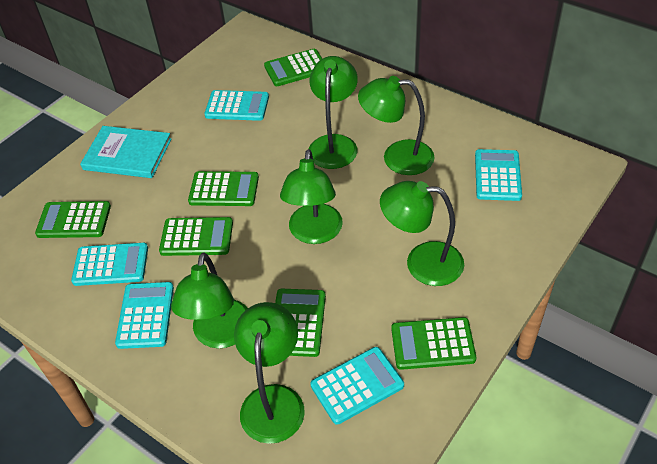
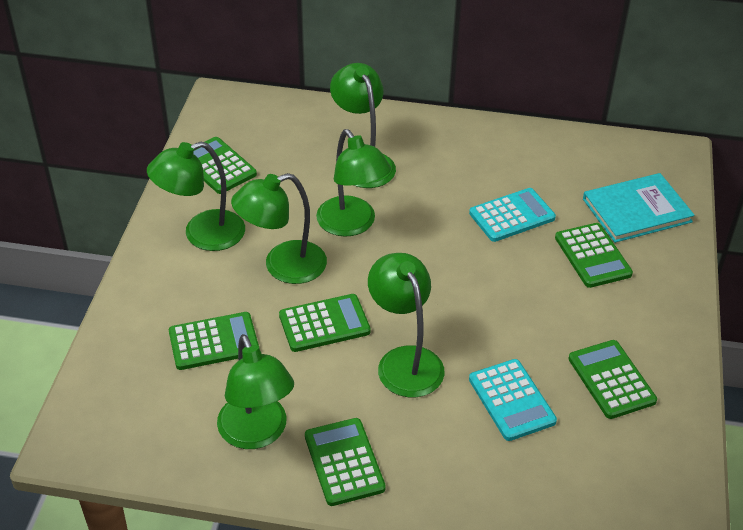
turquoise calculator: [71,243,148,286] [115,282,174,349] [204,90,269,121] [310,347,404,425] [475,149,522,201] = 5 -> [469,188,556,242] [469,359,557,441] = 2

